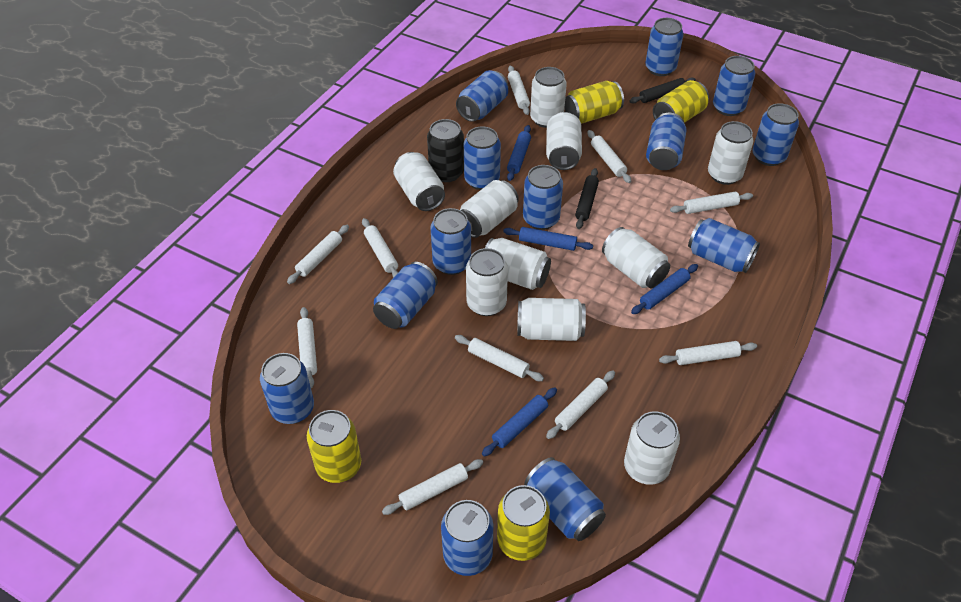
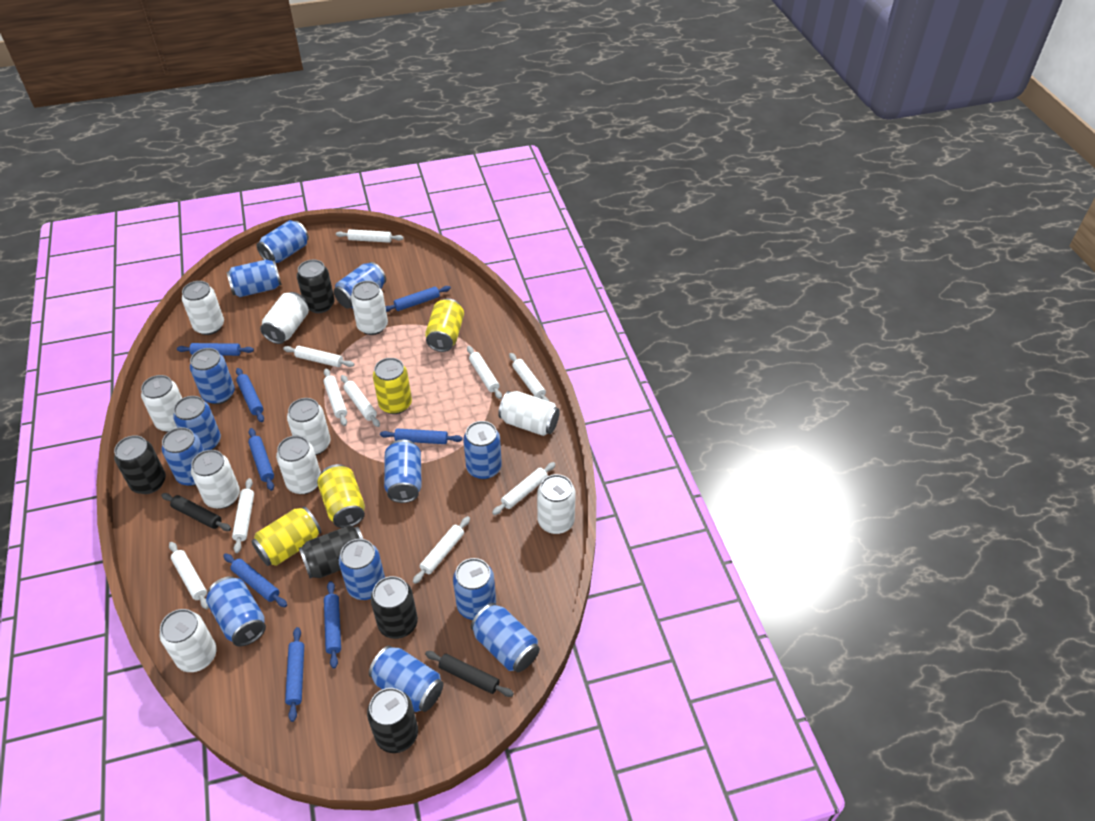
black can: [427,119,464,182] = 1 -> [114,435,166,494] [297,260,335,313] [299,525,363,579] [367,688,418,753] [371,576,418,639] = 5
blue rolling pin: [482,387,557,456] [503,227,593,251] [507,125,531,181] [631,264,698,314] = 4 -> [177,343,254,356] [223,554,287,607] [236,368,264,422] [248,428,274,491] [285,627,304,722] [324,581,341,669] [380,428,463,444] [385,286,451,312] = 8

